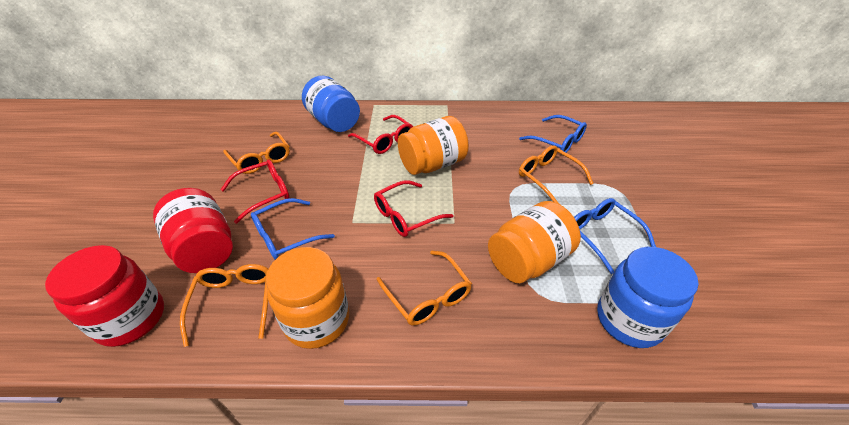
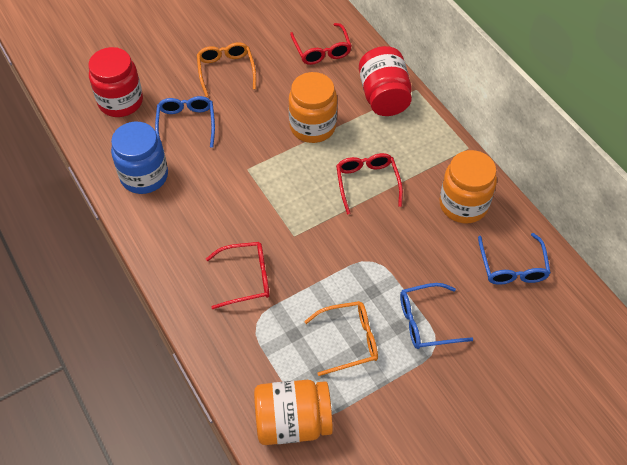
blue jar: [302,76,360,132] [597,247,699,348] = 2 -> [111,122,168,194] = 1
orange glasses: [180,264,268,347] [223,132,290,174] [377,251,472,325] [519,145,594,204] = 4 -> [197,42,256,97] [304,301,378,376] = 2

